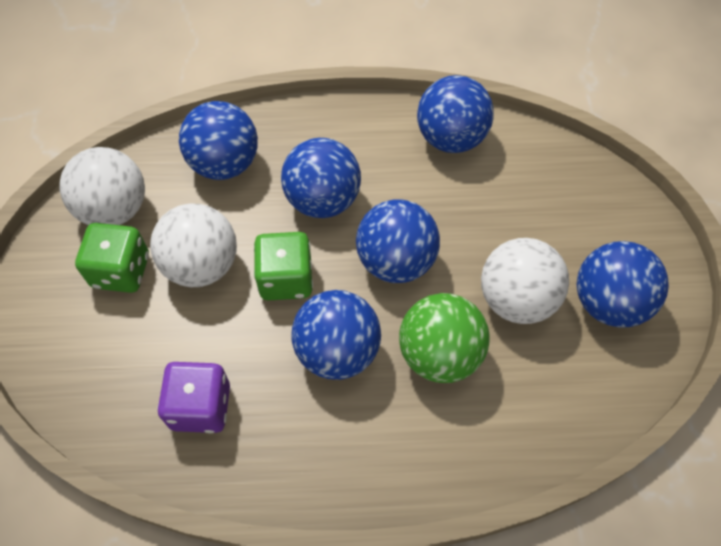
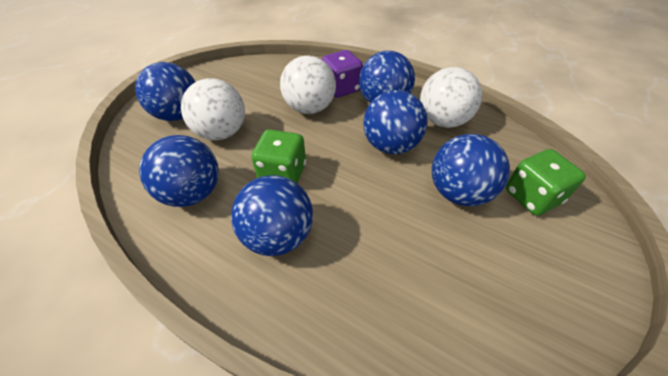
green ball: [399,293,490,383] = 1 -> none = 0

